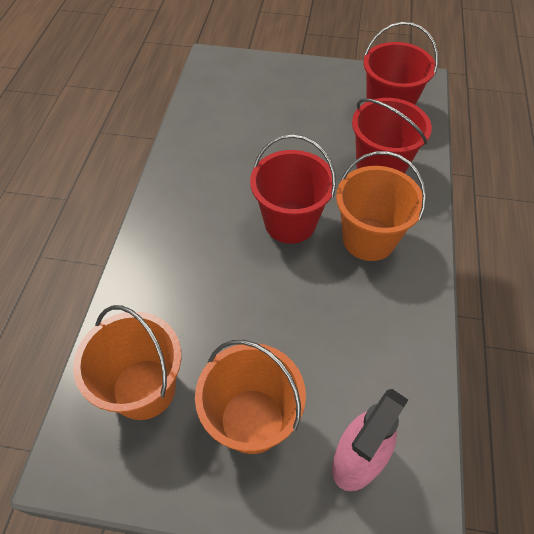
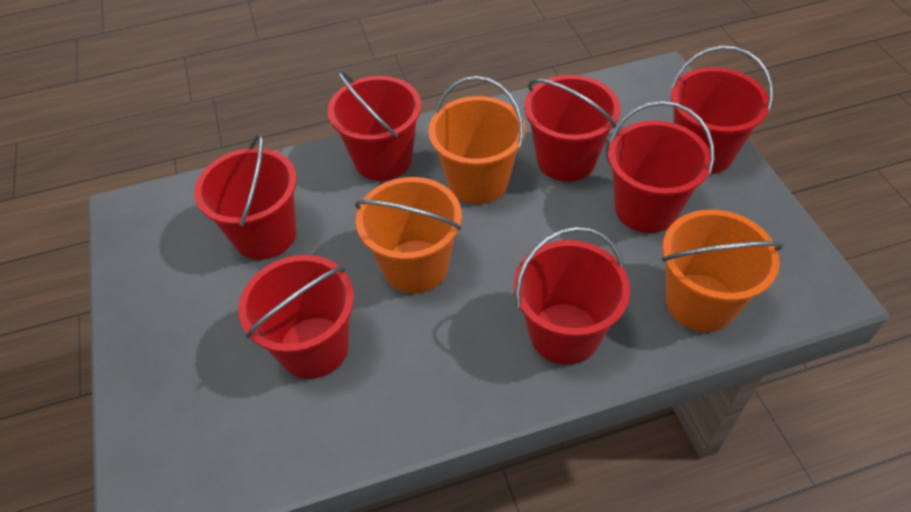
pink spray bottle: [332,389,408,491] = 1 -> none = 0
red bucket: [250,134,336,244] [352,98,432,173] [364,22,438,105] = 3 -> [194,133,297,260] [238,255,354,379] [328,70,421,181] [514,227,630,365] [524,75,620,182] [608,101,715,233] [670,46,773,174] = 7

